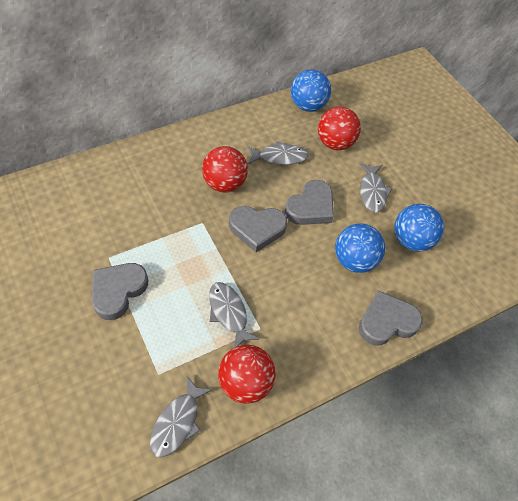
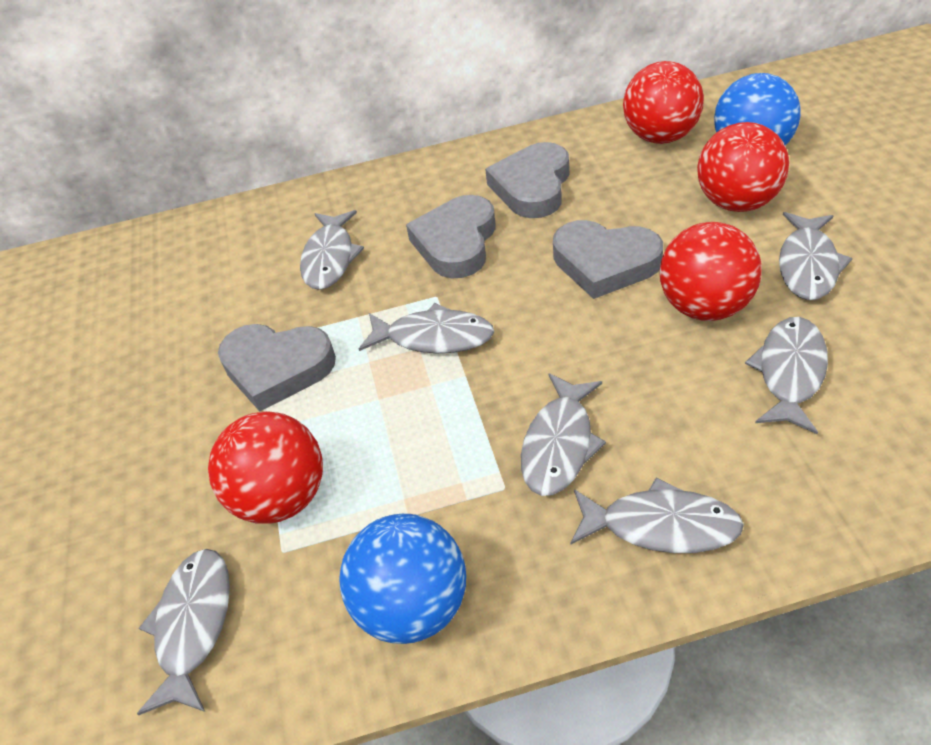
blue ball: [291,69,331,112] [335,223,385,273] [395,204,444,252] = 3 -> [339,514,466,644] [714,73,801,145] = 2
grey fish: [150,376,213,457] [209,282,259,348] [247,141,309,165] [360,163,392,213] = 4 -> [137,549,230,715] [300,210,364,290] [359,303,494,353] [521,373,606,496] [571,478,744,553] [745,317,828,434] [779,212,852,300] = 7
red ball: [202,146,248,192] [218,345,276,404] [318,107,361,150] = 3 -> [208,411,323,524] [623,61,704,144] [660,222,761,321] [697,122,789,212] = 4

